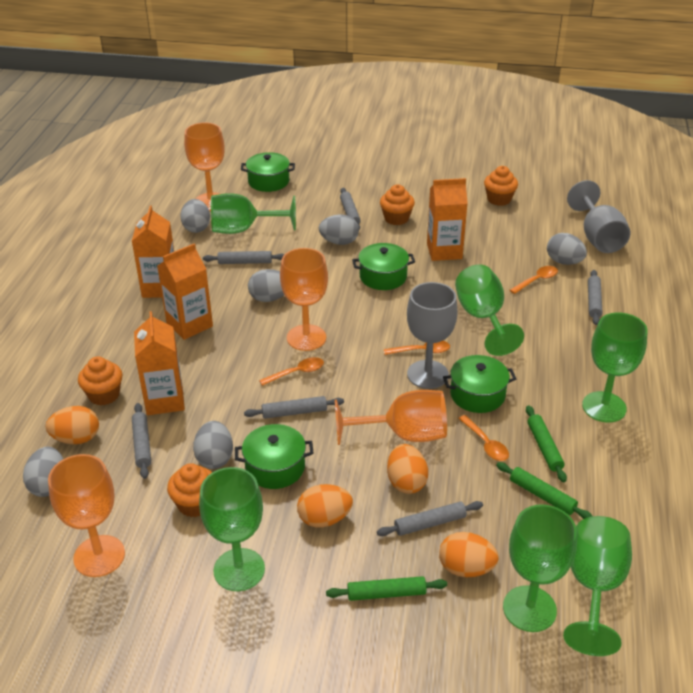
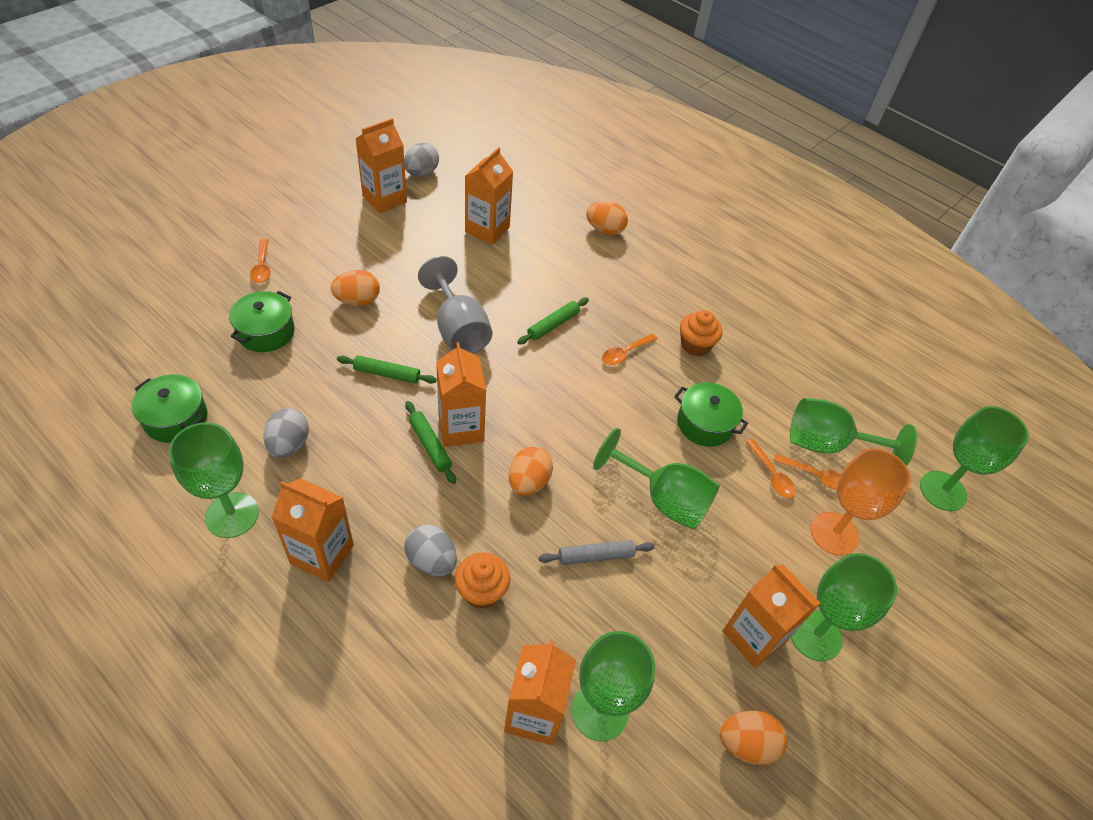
green pot: [235,424,314,489] [241,152,295,192] [352,243,415,290] [443,355,516,413] = 4 -> [132,374,207,443] [229,291,295,352] [674,383,748,447] = 3
grey egg: [23,447,63,497] [180,199,210,233] [193,421,233,469] [248,269,284,302] [319,214,359,245] [547,233,587,265] = 6 -> [264,408,309,458] [404,143,439,176] [404,524,457,576] = 3
grey goblet: [407,282,458,389] [567,180,631,253] = 2 -> [418,256,492,354] = 1
grey rolling pin: [132,403,151,479] [203,251,284,264] [244,396,344,419] [340,188,361,230] [377,501,483,536] [588,270,603,325] = 6 -> [539,540,655,565] = 1
orange carton: [132,205,174,298] [134,311,185,415] [157,244,213,340] [427,178,468,261] = 4 -> [271,479,354,582] [355,118,407,213] [436,342,486,447] [465,147,513,245] [504,641,576,746] [722,564,821,668] = 6
orange cupcake: [78,356,123,406] [167,463,212,517] [380,184,415,225] [484,166,518,206] = 4 -> [455,552,510,609] [680,310,722,356] = 2
orange goblet: [48,454,125,577] [184,122,225,211] [280,248,328,351] [335,390,447,445] = 4 -> [811,448,911,556] = 1

